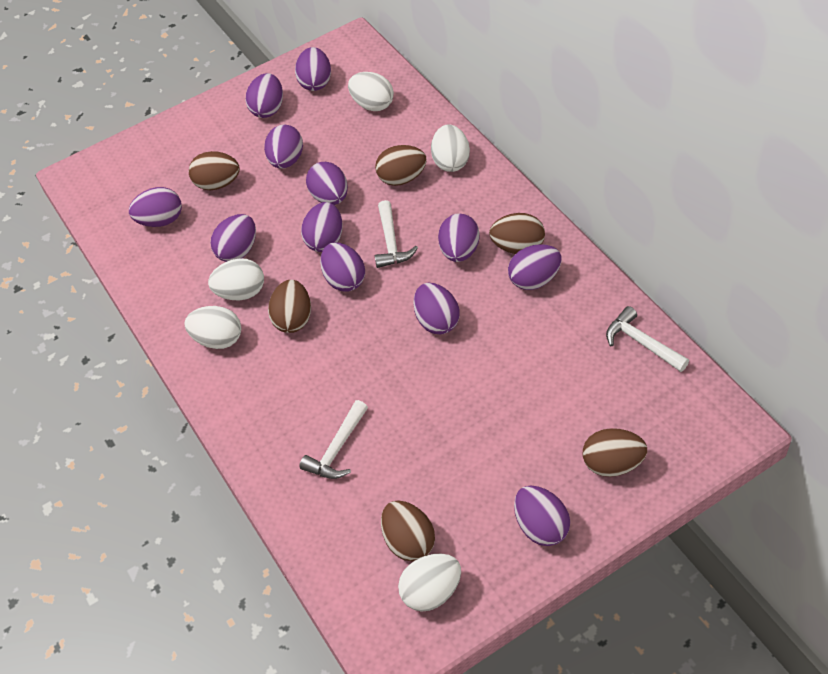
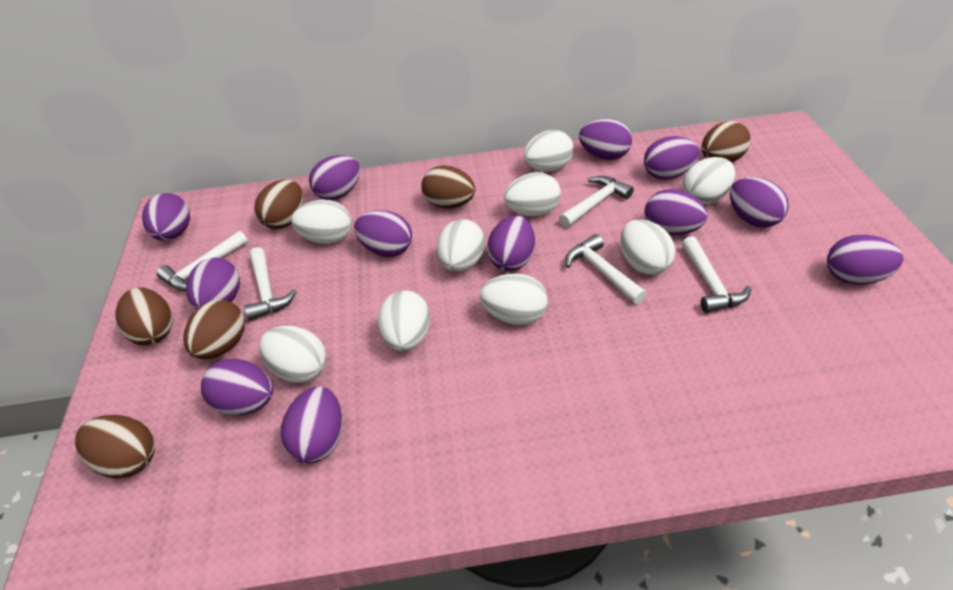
white egg: [184,306,241,349] [208,258,264,300] [348,72,394,111] [398,554,461,612] [431,124,470,172] = 5 -> [259,326,326,383] [291,200,351,244] [378,290,430,351] [437,219,485,272] [480,273,548,325] [504,172,561,216] [524,130,574,172] [620,219,675,275] [683,157,735,204] = 9
white hammer: [299,400,368,479] [375,200,418,268] [606,306,689,372] = 3 -> [156,231,248,291] [244,247,297,321] [559,176,634,227] [565,234,647,304] [682,236,751,313] = 5

